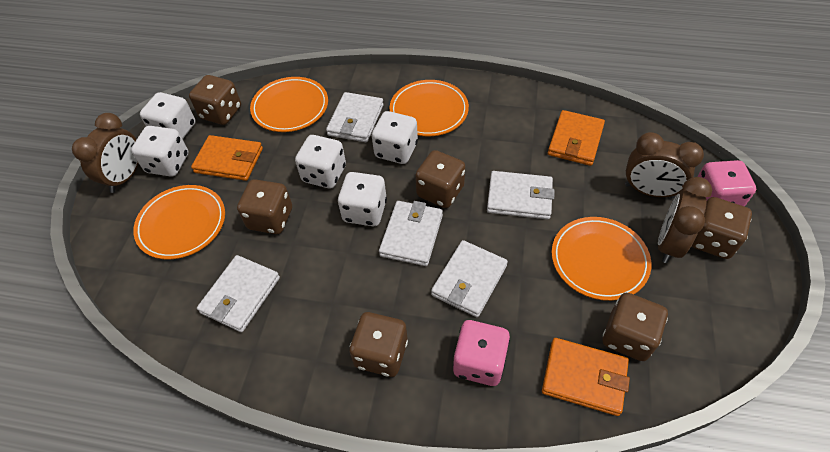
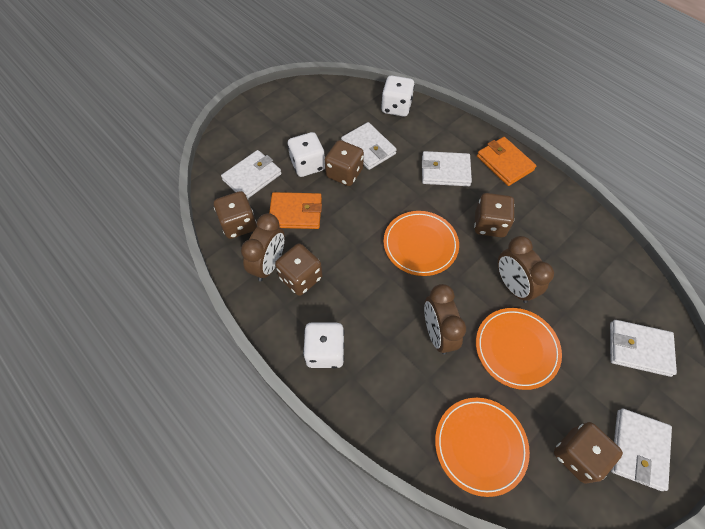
brown dice: [189,75,241,125] [237,179,292,234] [349,312,408,377] [415,150,465,208] [603,293,668,361] [691,197,752,259] = 6 -> [214,191,257,239] [275,243,322,296] [325,140,364,186] [474,193,515,238] [554,422,623,484] = 5
orange plate: [133,185,225,260] [250,77,328,132] [389,80,469,136] [552,217,651,301] = 4 -> [383,211,459,276] [435,398,530,497] [476,308,562,390] = 3
orange wallet: [191,135,263,181] [542,338,630,416] [548,110,605,166] = 3 -> [269,192,322,229] [477,137,536,186] = 2
pink dice: [453,320,510,386] [697,160,756,207] = 2 -> none = 0
white dice: [131,126,189,177] [140,92,196,139] [295,135,346,189] [338,172,387,226] [372,111,418,164] = 5 -> [288,132,325,177] [303,322,344,369] [381,76,415,117] = 3

